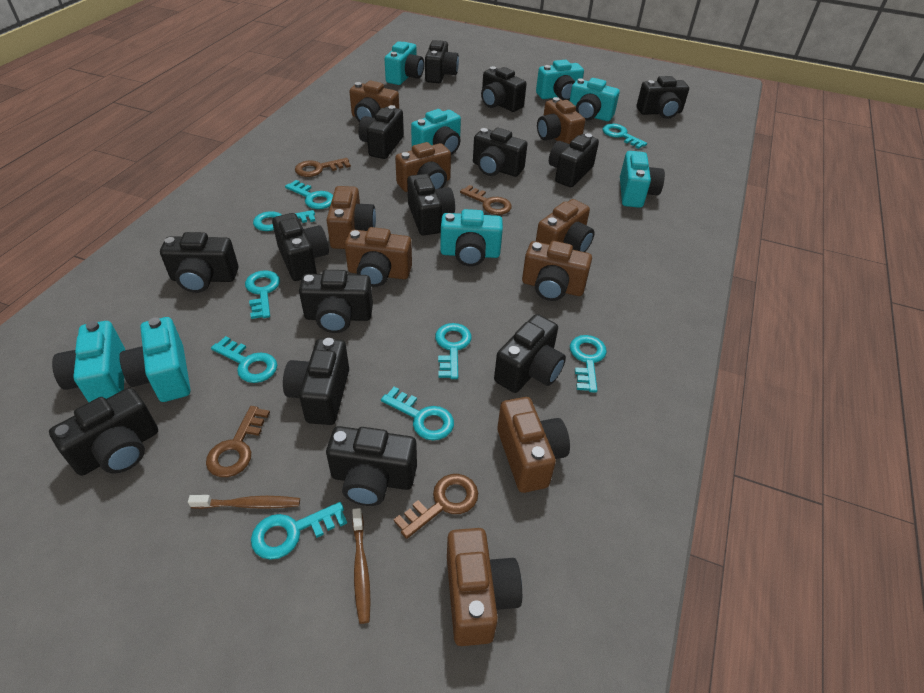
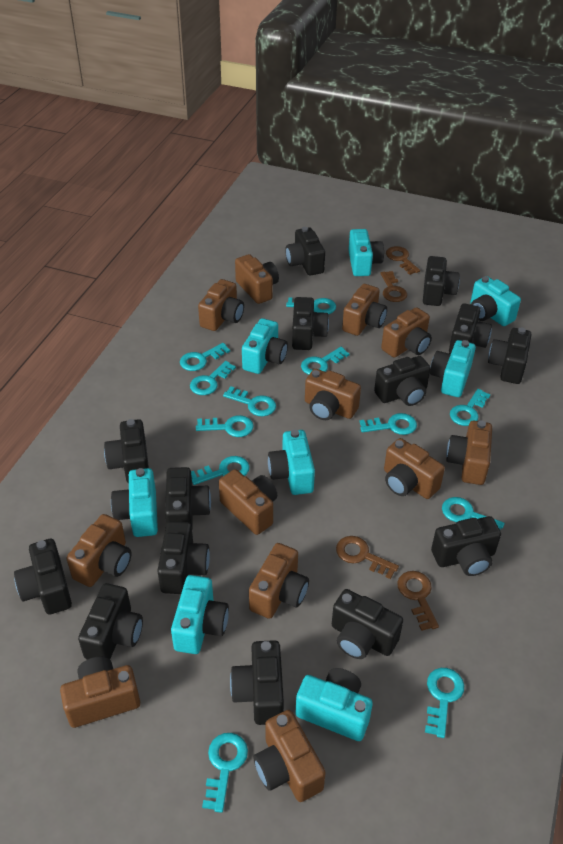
brown camera: [327,186,376,249] [345,227,412,287] [349,81,399,122] [395,142,451,192] [447,528,522,646] [497,397,570,493] [522,241,592,301] [536,199,594,252] [537,97,585,144] = 9 -> [60,657,140,728] [66,514,132,587] [198,279,244,331] [219,469,277,535] [235,254,279,304] [249,543,309,619] [253,710,326,802] [305,369,361,420] [342,284,387,336] [381,307,432,358] [384,438,445,499] [446,421,492,485] = 12
brown toothbrush: [188,495,300,509] [352,508,371,624] = 2 -> none = 0
turquoise key: [211,336,277,383] [245,270,280,319] [251,502,347,560] [253,210,315,231] [285,180,333,209] [381,387,454,440] [435,323,472,379] [570,335,607,393] [602,124,647,149] = 9 -> [180,343,230,371] [190,361,236,395] [191,456,250,485] [196,415,254,437] [202,733,248,813] [223,386,276,416] [286,297,336,314] [301,347,350,375] [360,413,417,435] [425,668,464,738] [442,497,504,529] [450,389,491,426] = 12

